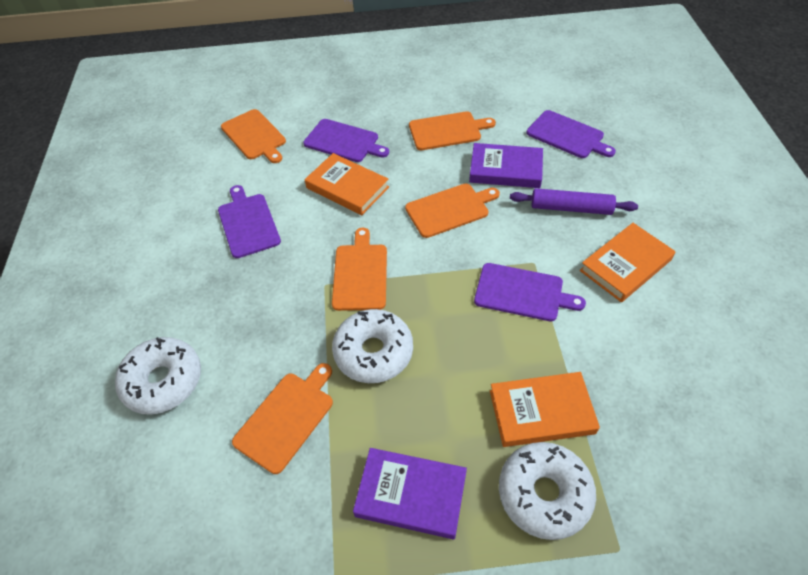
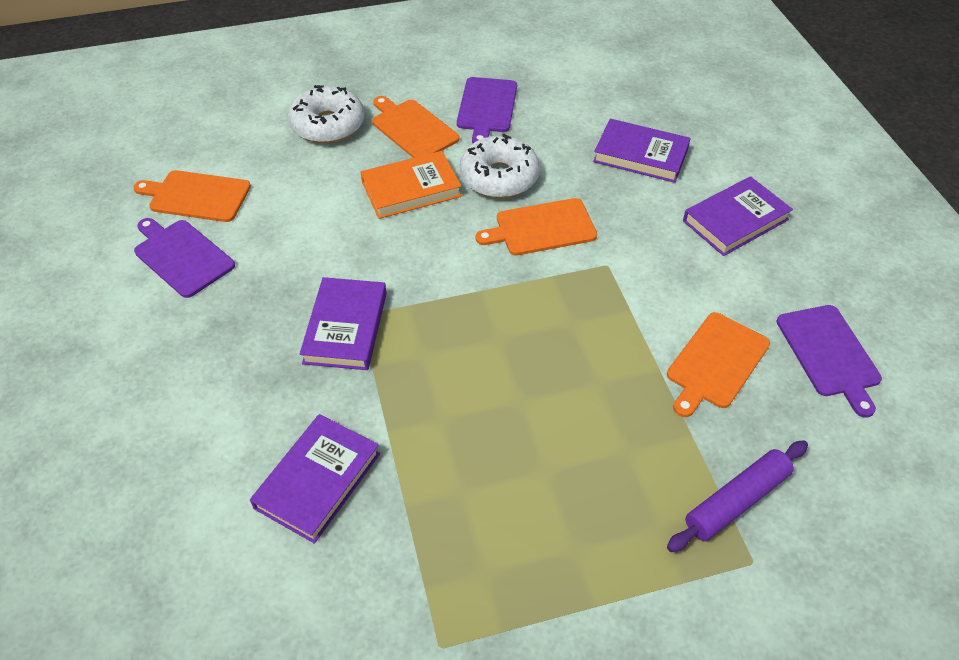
orange book: [305,153,389,215] [490,372,600,447] [580,223,676,302] = 3 -> [361,151,462,219] = 1
orange cutting board: [221,109,286,163] [232,363,333,474] [332,228,387,311] [405,184,500,238] [409,111,496,150] = 5 -> [133,170,251,222] [372,96,460,158] [476,198,597,255] [667,312,770,417] = 4
purple book: [353,448,467,539] [469,143,543,188] = 2 -> [250,414,380,544] [300,277,387,370] [593,119,691,183] [683,176,793,256] = 4
purple cutting board: [218,185,281,258] [303,119,389,162] [474,263,586,321] [526,110,616,158] = 4 -> [134,218,235,298] [457,77,517,143] [776,305,882,418] = 3
white donut: [115,337,201,415] [332,309,413,383] [499,442,596,540] = 3 -> [288,85,365,143] [459,134,540,198] = 2

